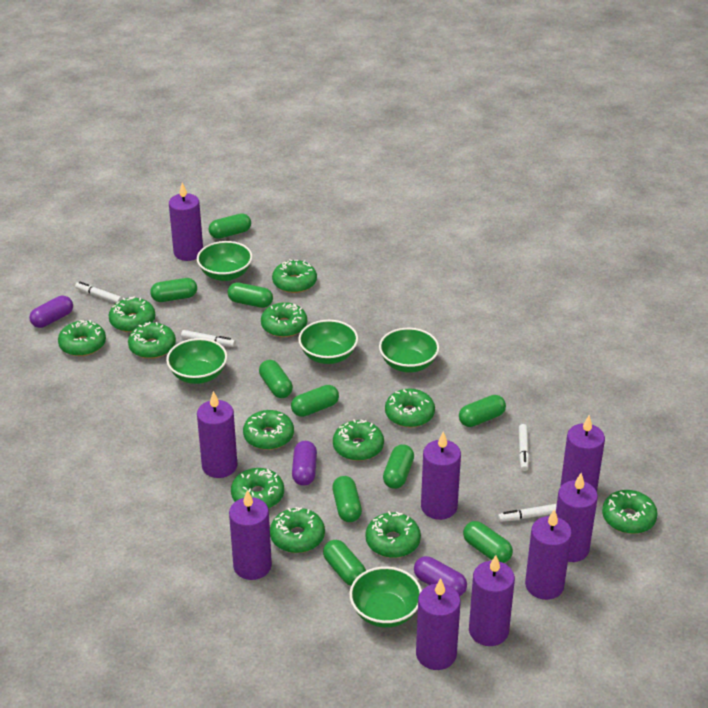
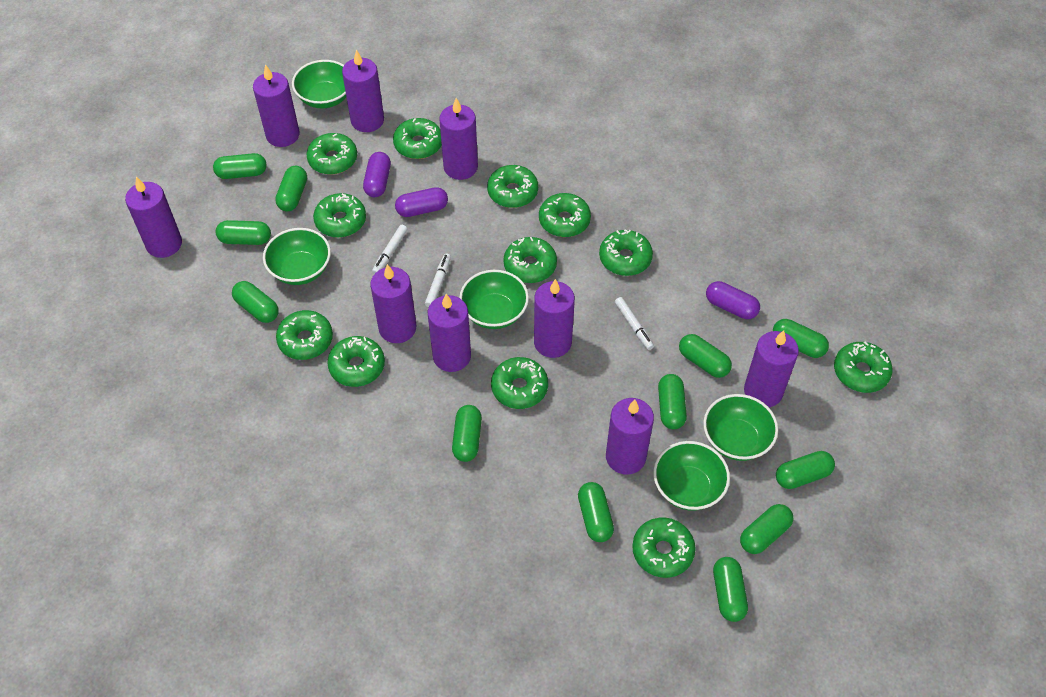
green capsule: [150,278,197,302] [209,213,251,239] [227,282,273,308] [259,360,293,398] [291,385,339,417] [323,540,366,586] [332,476,362,522] [383,444,414,489] [459,395,506,427] [463,521,513,563] = 10 -> [213,153,267,179] [216,220,271,245] [232,281,279,323] [275,166,307,211] [452,405,482,462] [578,482,614,542] [658,374,687,429] [679,334,732,378] [713,557,748,622] [740,504,793,554] [773,319,829,358] [776,451,835,489] = 12
white marker: [75,281,122,303] [181,330,235,347] [498,504,557,522] [519,424,529,471] = 4 -> [372,225,407,274] [425,254,451,307] [615,297,654,350] = 3

